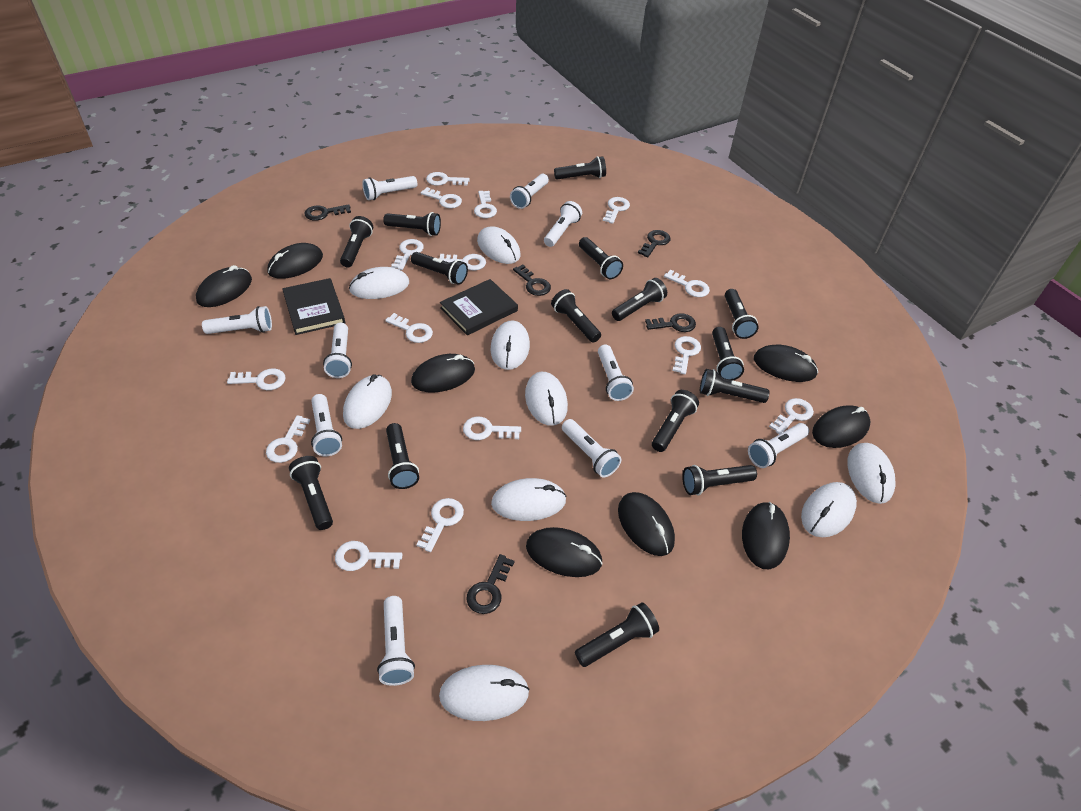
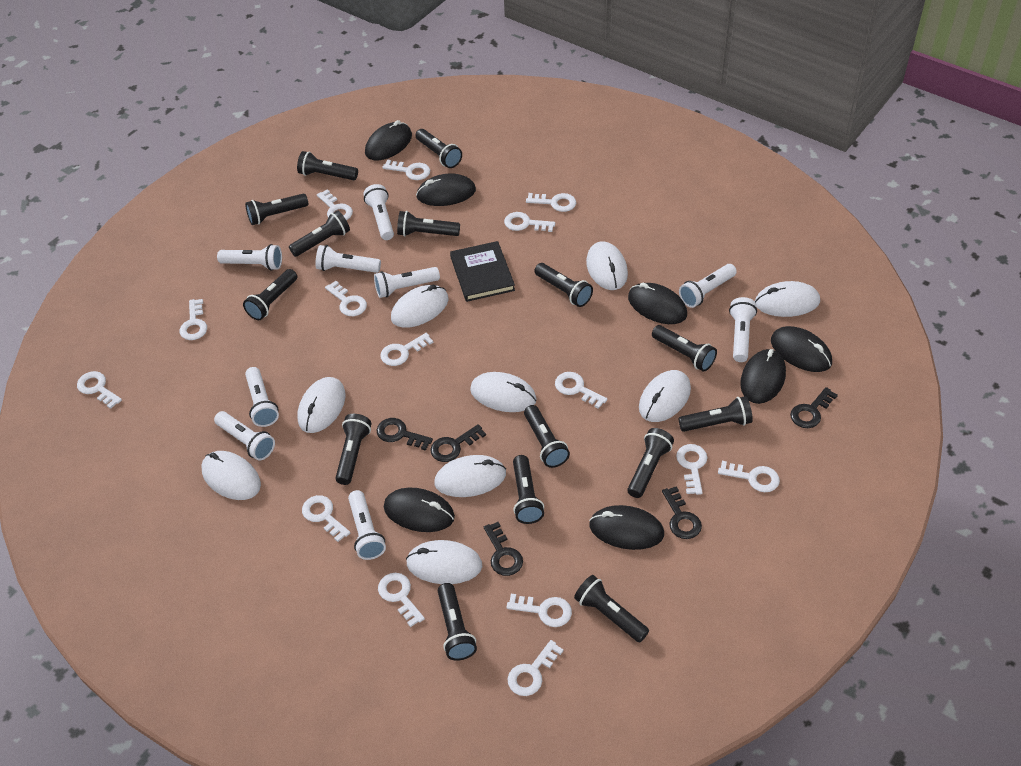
black book: [282,278,345,335] [440,279,518,335] = 2 -> [450,241,515,302] = 1
black mouse: [196,265,252,307] [267,243,323,279] [411,354,475,392] [526,527,603,577] [618,492,675,556] [742,502,790,569] [754,345,818,382] [812,405,871,448] = 8 -> [365,120,412,161] [384,488,455,532] [416,174,476,206] [589,505,664,550] [628,283,687,324] [740,349,786,404] [771,326,832,372] = 7
white flashlight: [202,306,272,334] [311,394,342,456] [323,323,352,378] [362,176,417,200] [377,596,415,686] [510,174,549,209] [544,201,582,247] [562,419,621,478] [598,344,634,401] [748,423,809,468] = 10 -> [214,411,275,460] [217,244,282,270] [245,367,279,427] [315,245,381,273] [348,490,386,560] [363,184,394,240] [374,267,440,298] [679,264,737,308] [729,297,757,362] = 9

